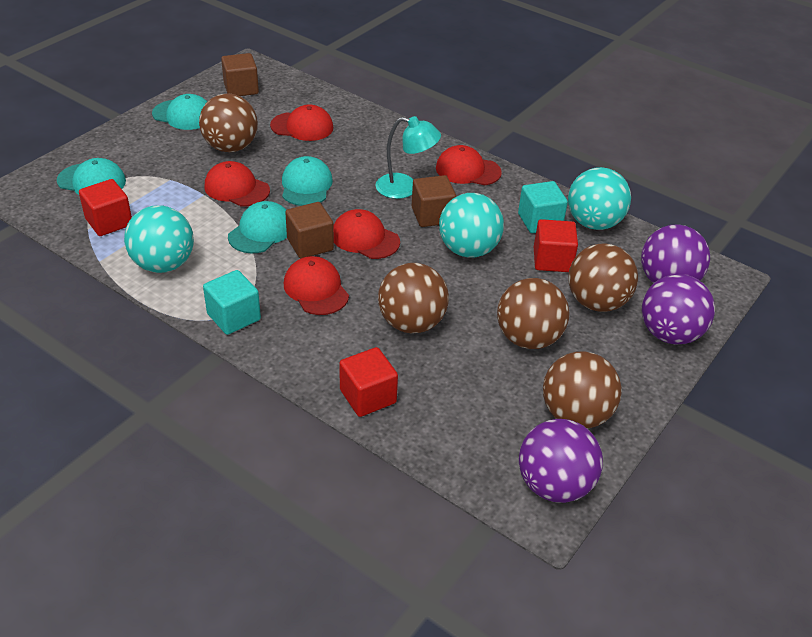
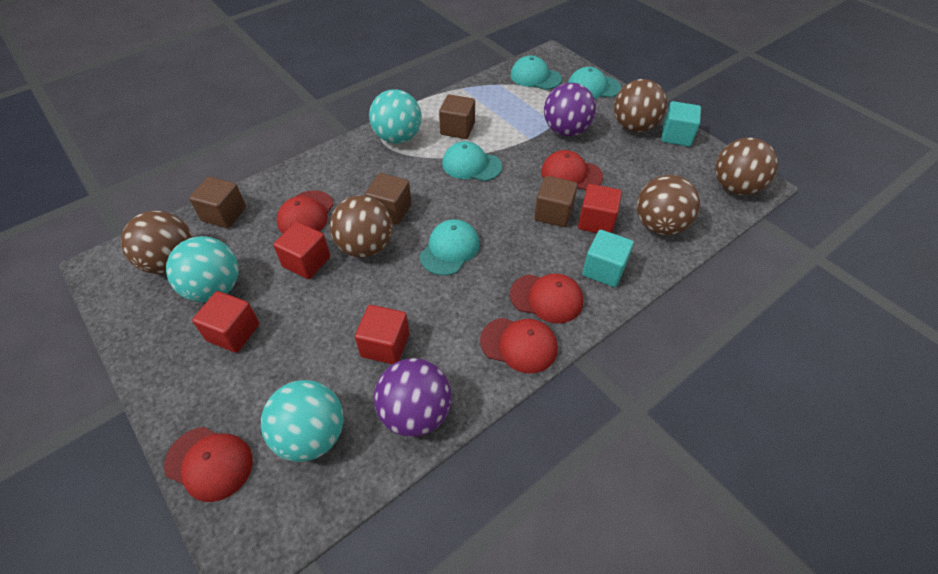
brown cube: [221,53,259,96] [285,202,334,259] [412,175,456,227] = 3 -> [189,177,246,228] [365,173,411,225] [439,94,475,139] [534,176,578,227] = 4
purple ball: [519,419,603,503] [641,224,710,283] [642,274,715,344] = 3 -> [374,358,452,437] [544,83,596,136] = 2
red cube: [79,179,132,236] [339,347,398,417] [534,219,578,272] = 3 -> [192,291,259,353] [273,222,330,279] [355,305,409,364] [578,184,622,233] = 4
turquoise lamp: [375,116,441,199] = 1 -> none = 0

